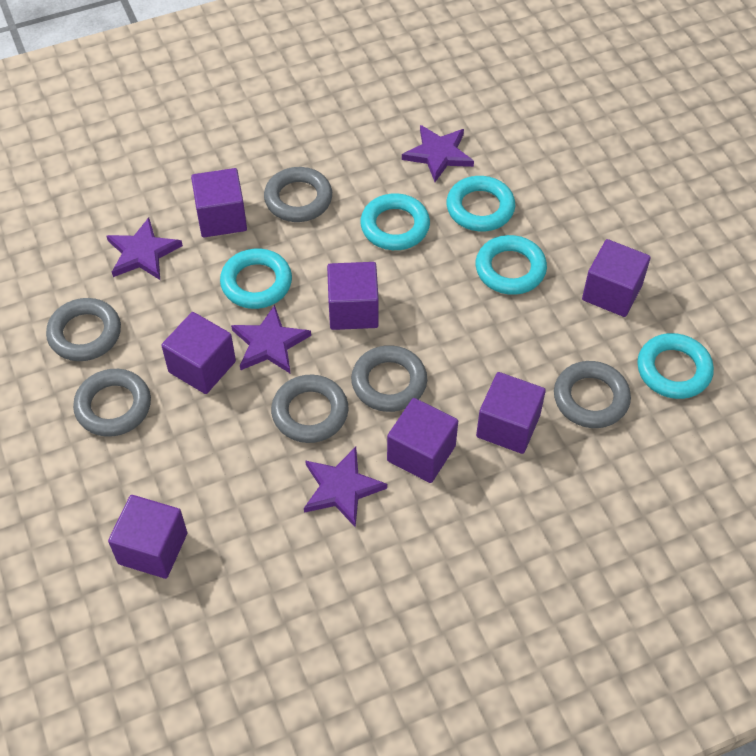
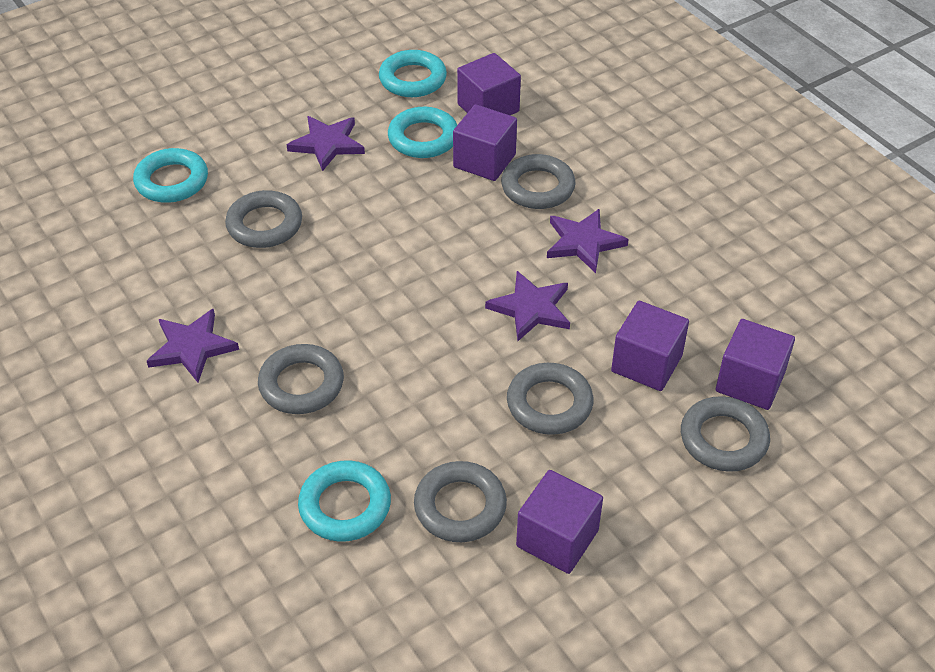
purple cube: [108,495,187,579] [161,312,236,394] [191,168,247,237] [327,262,379,330] [387,398,458,483] [476,372,546,454] [582,239,651,317] = 7 -> [453,104,517,181] [457,53,521,115] [516,470,603,574] [611,301,689,391] [716,319,795,410] = 5
turquoise ring: [220,249,292,309] [361,194,430,250] [446,176,515,231] [476,235,547,295] [637,333,714,399] = 5 -> [133,148,208,203] [298,460,391,542] [379,50,447,97] [388,107,457,158] = 4

